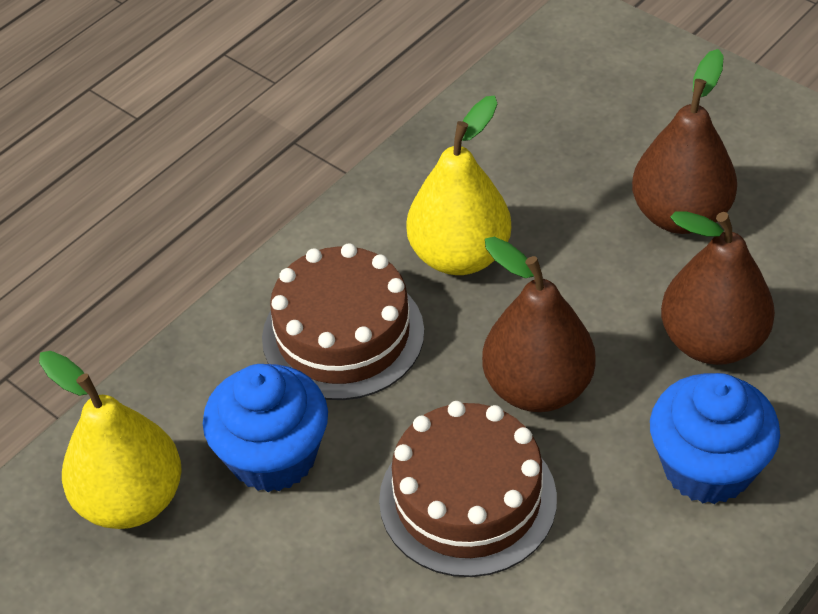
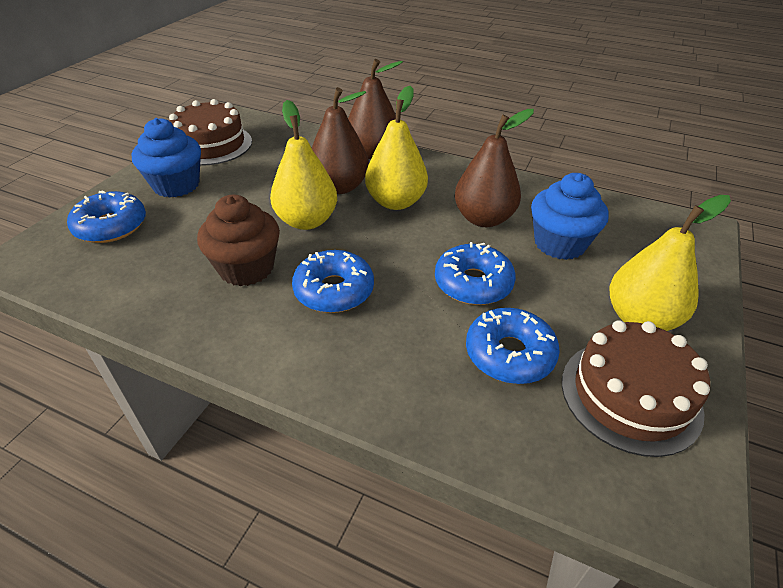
blue donut: none = 0 -> [67,191,146,243] [292,250,374,313] [435,242,516,305] [466,308,560,384] = 4
brown cupcake: none = 0 -> [197,194,280,286] = 1
yellow pear: [39,351,182,529] [406,96,511,275] = 2 -> [270,100,337,230] [365,86,428,210] [610,195,731,331] = 3

